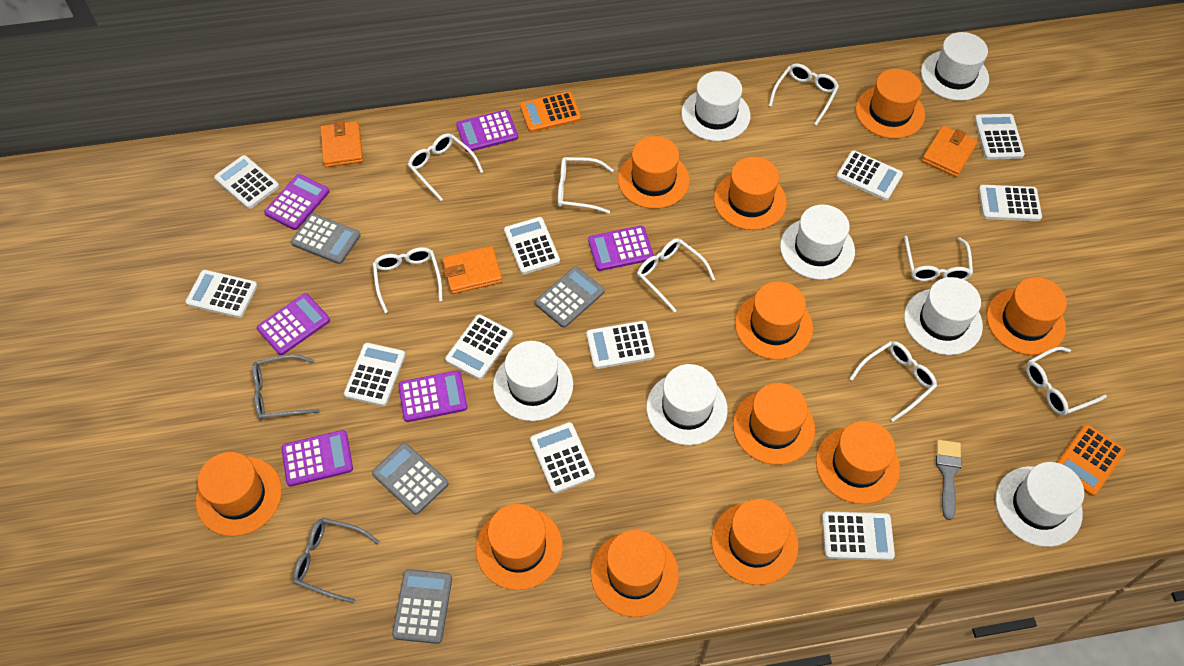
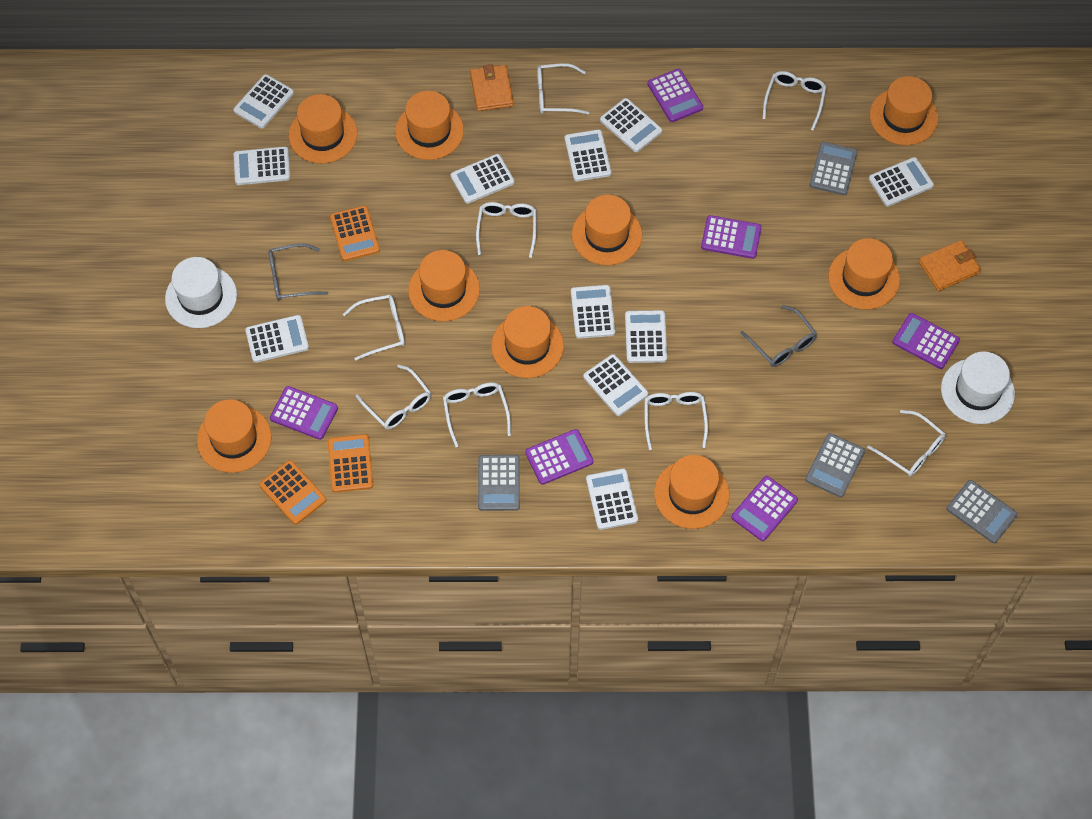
grey brush: [936,440,962,520] = 1 -> none = 0
orange calculator: [520,91,581,132] [1057,424,1126,496] = 2 -> [259,460,326,525] [328,434,373,493] [330,206,380,261] = 3
orange hat: [196,452,282,536] [476,504,563,590] [591,530,679,617] [618,136,690,209] [711,499,799,585] [714,157,787,230] [733,383,815,465] [735,282,813,360] [816,421,900,504] [856,69,925,139] [987,277,1067,355] = 11 -> [197,399,271,473] [289,94,357,163] [395,91,464,160] [408,250,480,321] [491,306,564,378] [572,195,642,265] [654,455,730,529] [828,238,900,309] [870,76,938,145] = 9
orange wallet: [320,120,363,168] [442,246,502,294] [922,126,978,177] = 3 -> [470,64,514,111] [919,240,981,291] = 2
white hat: [493,341,573,421] [646,364,728,445] [681,71,750,141] [780,204,855,280] [904,277,983,355] [921,32,989,101] [996,462,1084,547] = 7 -> [165,257,237,328] [941,351,1015,424] = 2

